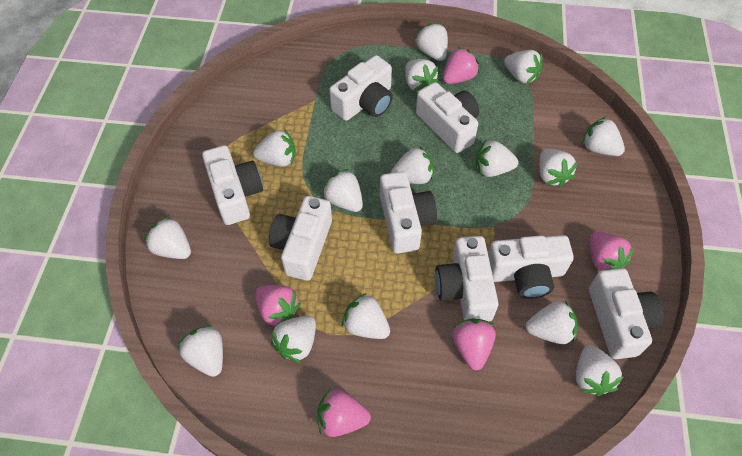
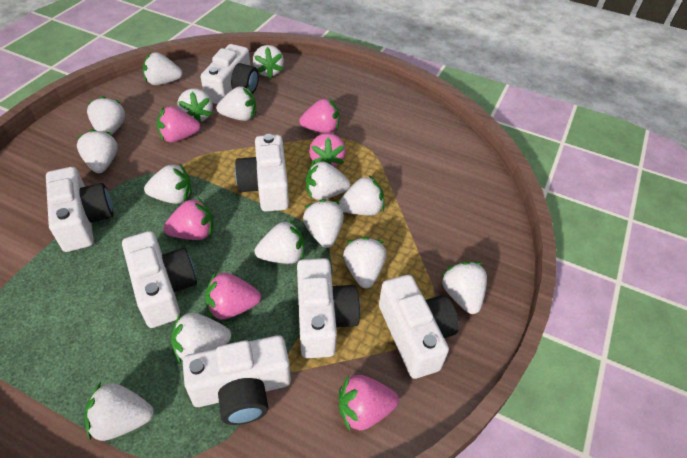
pink strawberry: [255,285,301,326] [317,389,371,437] [443,47,479,84] [452,318,496,371] [590,232,635,271] = 5 -> [157,106,201,143] [163,198,213,240] [205,272,261,320] [299,98,340,133] [309,133,346,167] [339,375,399,431] = 6
white camera: [202,145,263,225] [269,196,332,281] [329,55,393,121] [380,171,437,254] [416,82,479,153] [435,236,499,321] [488,235,574,299] [589,268,664,359] = 8 -> [46,167,113,252] [122,231,197,328] [183,335,291,425] [201,44,259,104] [235,134,289,212] [297,258,360,358] [379,275,459,379] = 7

